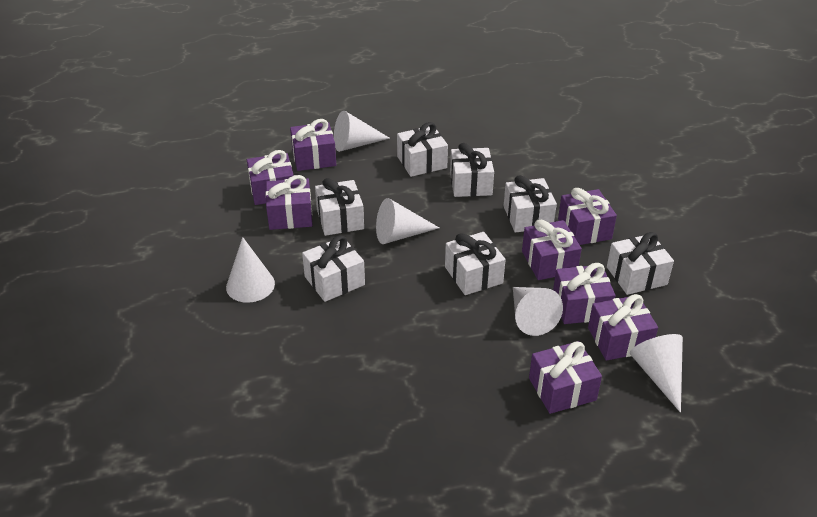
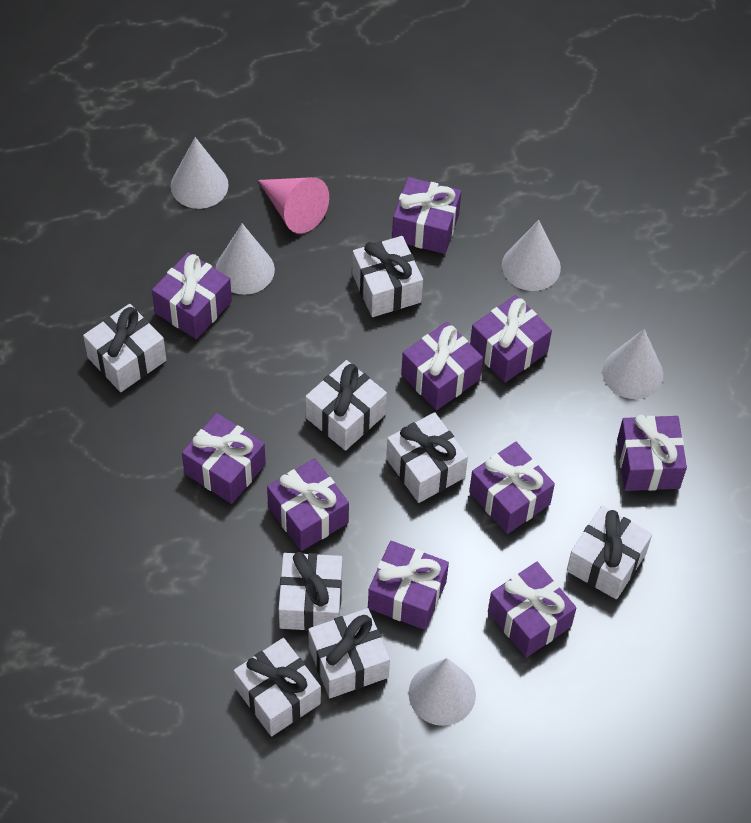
pink cone: none = 0 -> [258,177,329,233] = 1
purple gift: [247,150,294,205] [265,175,313,230] [290,119,336,171] [522,219,582,280] [529,341,602,414] [553,263,615,324] [558,188,617,245] [588,294,658,361] = 8 -> [152,252,232,339] [182,413,266,504] [267,458,349,551] [368,541,449,630] [392,177,462,254] [401,322,483,410] [469,442,555,534] [470,295,552,383] [488,562,576,658] [617,415,687,491] = 10
white gift: [302,235,365,302] [315,178,364,236] [397,122,448,177] [445,232,506,295] [450,143,494,197] [504,175,557,233] [607,232,674,295] = 7 -> [83,304,166,392] [234,638,321,736] [279,552,342,631] [305,360,387,451] [308,608,390,698] [352,236,423,317] [386,412,468,503] [567,506,652,599] = 8

